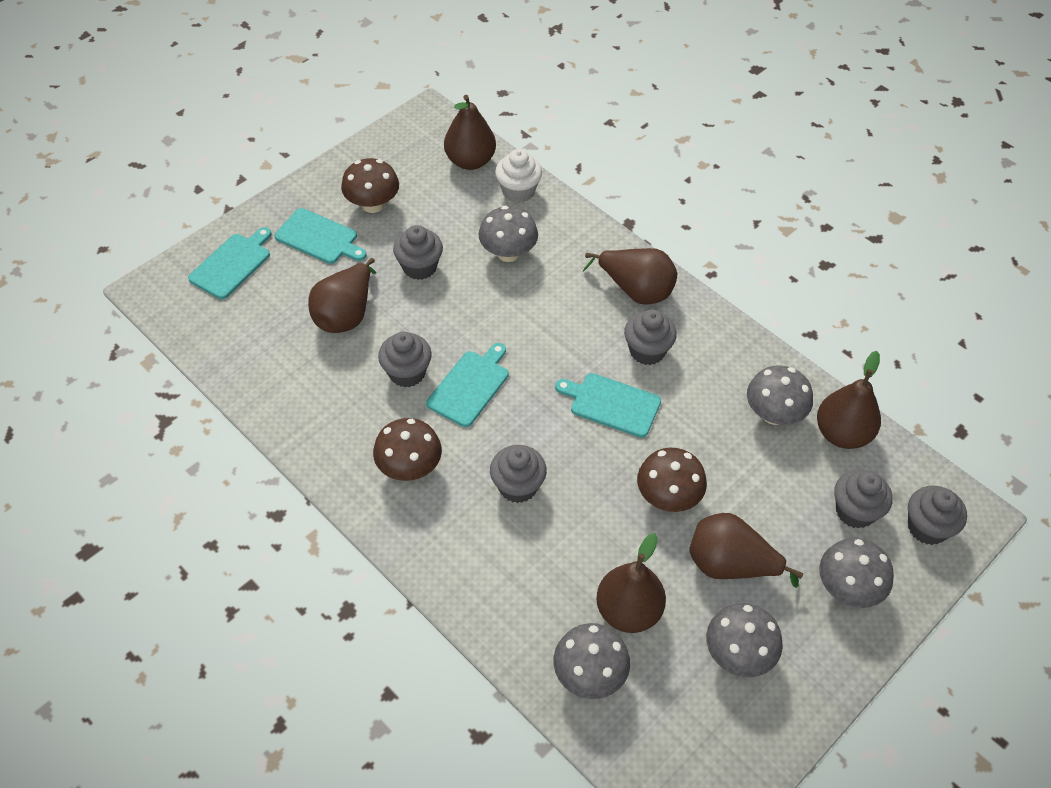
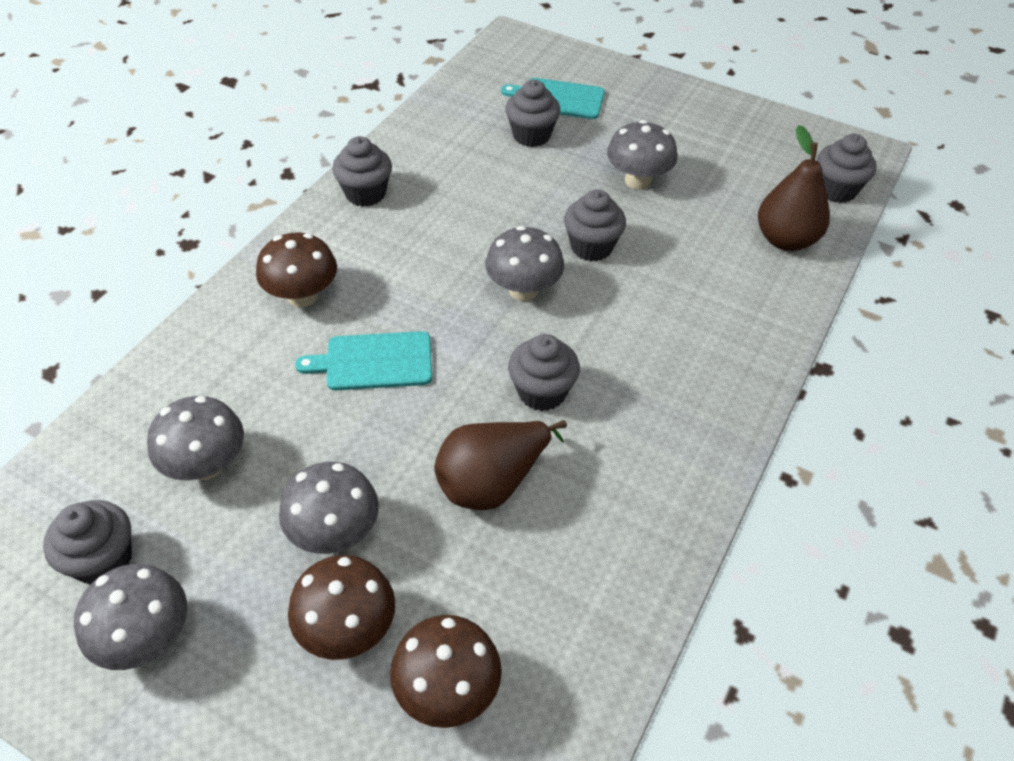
brown pear: [308,258,376,333] [444,95,496,170] [583,248,677,305] [596,533,666,633] [690,513,803,588] [817,351,881,449] = 6 -> [434,420,567,510] [758,125,830,251] = 2
turquoise cutting board: [188,227,271,299] [274,208,366,264] [426,343,509,427] [555,373,661,438] = 4 -> [295,331,432,390] [501,78,605,119] = 2
white cupcake: [495,149,542,203] = 1 -> none = 0

